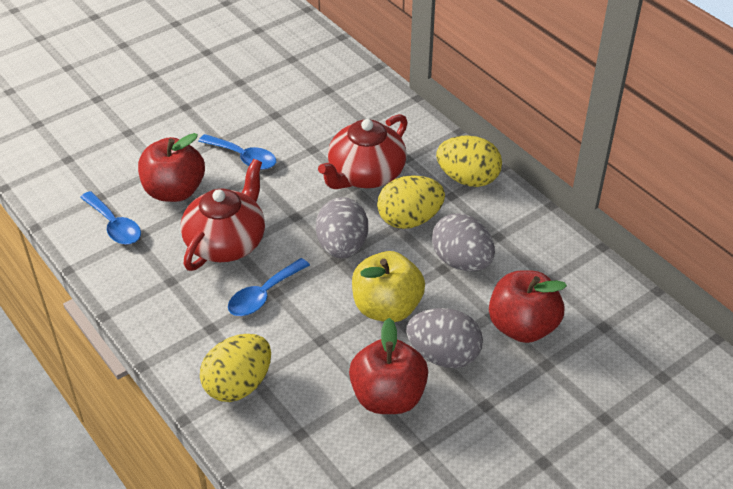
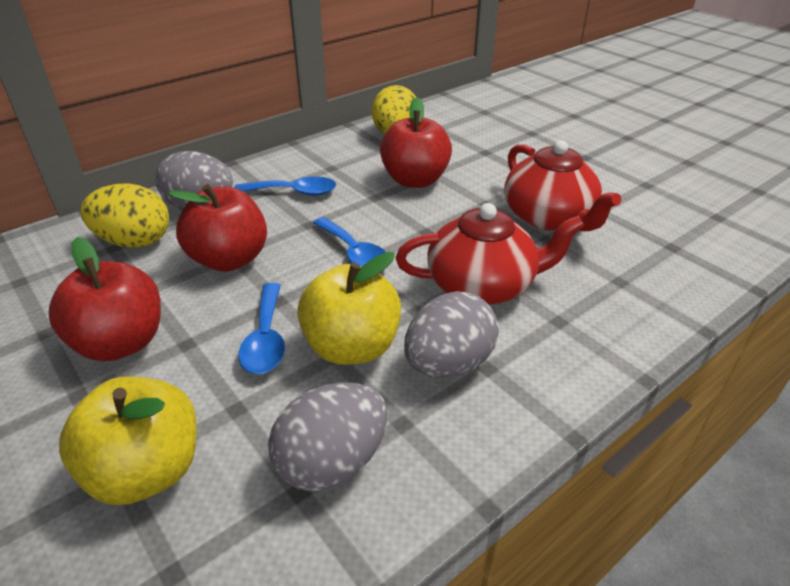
yellow apple: [352,251,425,322] = 1 -> [59,376,197,505] [297,252,401,365] = 2
yellow egg: [200,334,271,402] [377,175,445,229] [436,136,502,187] = 3 -> [80,183,169,248] [372,85,416,134] = 2

